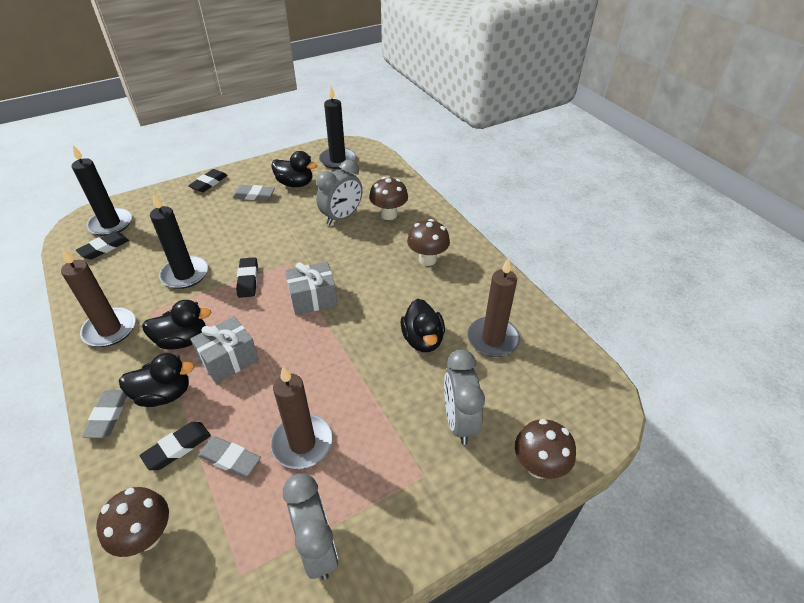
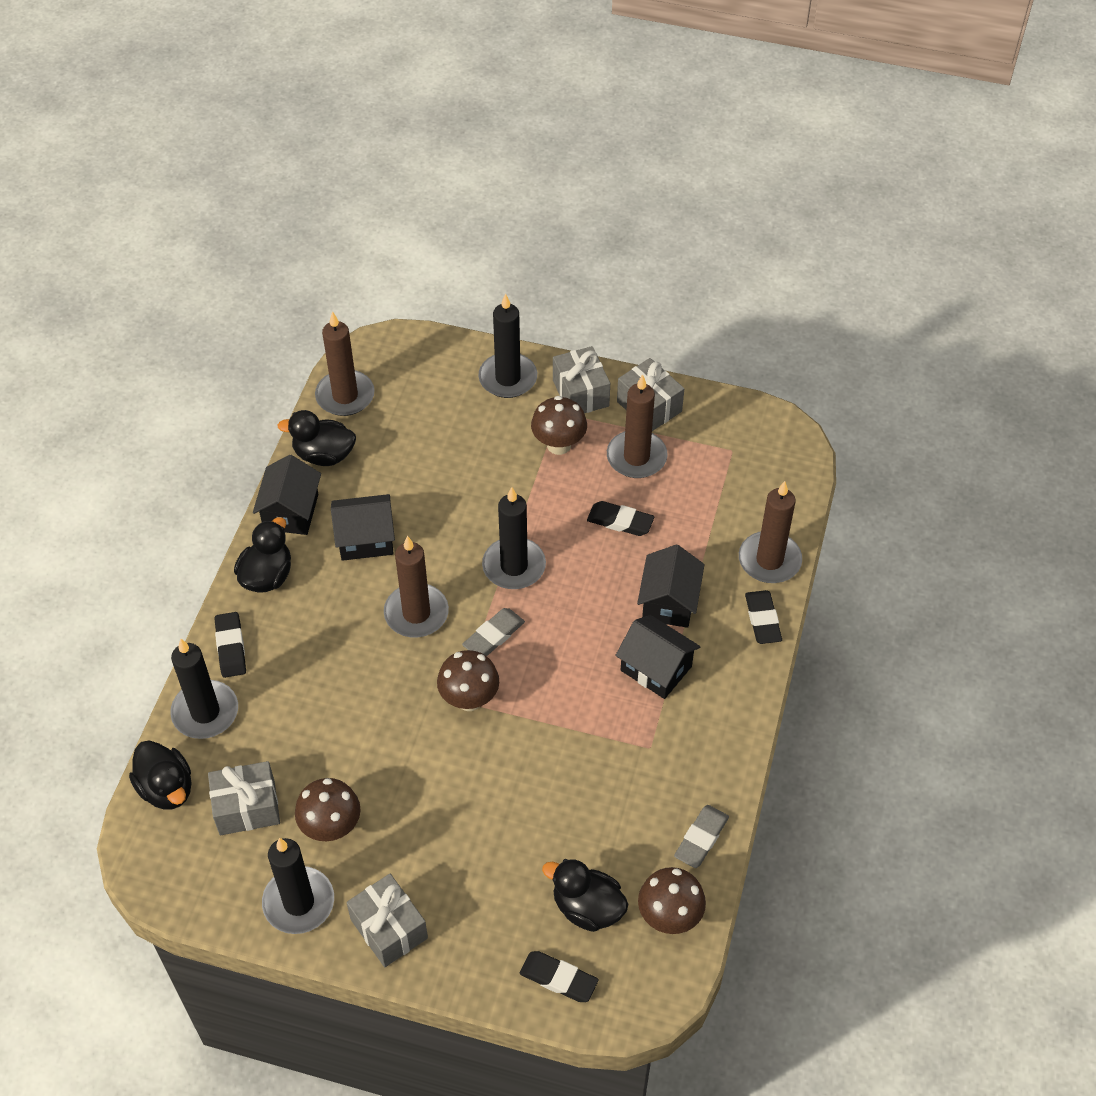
black candle: [72,145,132,236] [150,193,208,289] [319,86,356,169] = 3 -> [170,639,238,739] [262,838,334,934] [479,293,537,398] [482,487,546,589] = 4
black house: none = 0 -> [253,455,321,535] [331,494,395,561] [615,615,700,699] [637,544,705,628] = 4
brown candle: [61,248,135,347] [271,366,333,469] [467,258,520,357] = 3 -> [315,311,375,416] [384,536,449,637] [607,374,667,478] [739,481,802,583] = 4
grey clock: [283,473,338,580] [316,160,363,225] [444,350,485,445] = 3 -> none = 0
grey eraser: [82,390,127,438] [197,436,261,477] [233,185,275,201] = 3 -> [462,608,525,656] [674,805,729,868] = 2
grey gift: [190,316,259,384] [285,262,337,315] = 2 -> [208,761,280,835] [346,874,428,967] [553,346,610,413] [617,358,684,431] = 4

